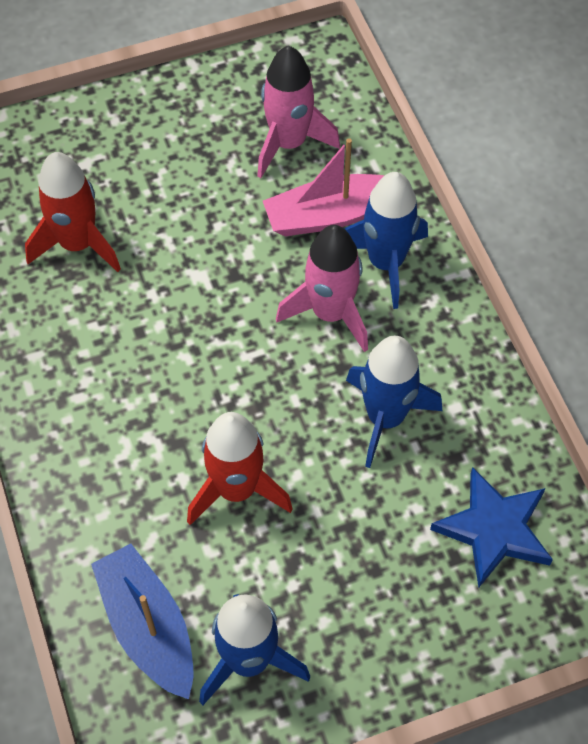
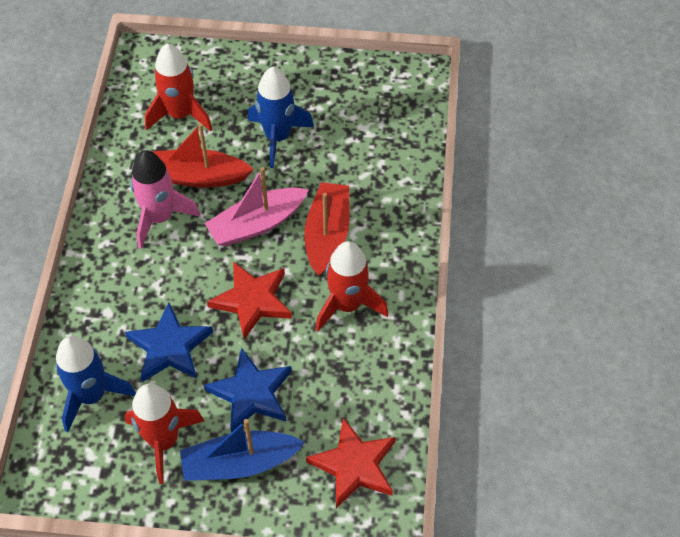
blue rocket: [199,594,310,705] [344,172,428,309] [346,336,442,468] = 3 -> [55,336,136,432] [248,67,314,168] = 2
blue star: [430,467,553,587] = 1 -> [125,302,213,382] [204,348,292,433] = 2
pink rocket: [257,46,340,178] [276,225,368,352] = 2 -> [130,150,200,249] = 1
red boat: none = 0 -> [151,123,254,187] [304,182,350,276] = 2
red rocket: [25,152,121,272] [187,412,293,525] = 2 -> [125,384,204,484] [145,43,212,131] [316,241,388,331] = 3
red star: none = 0 -> [207,261,292,339] [306,418,396,508] = 2

